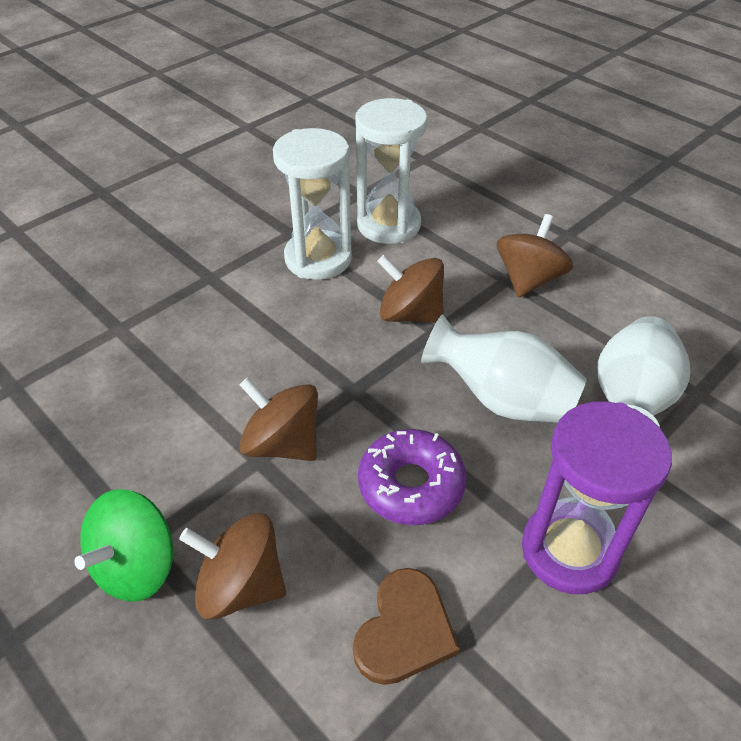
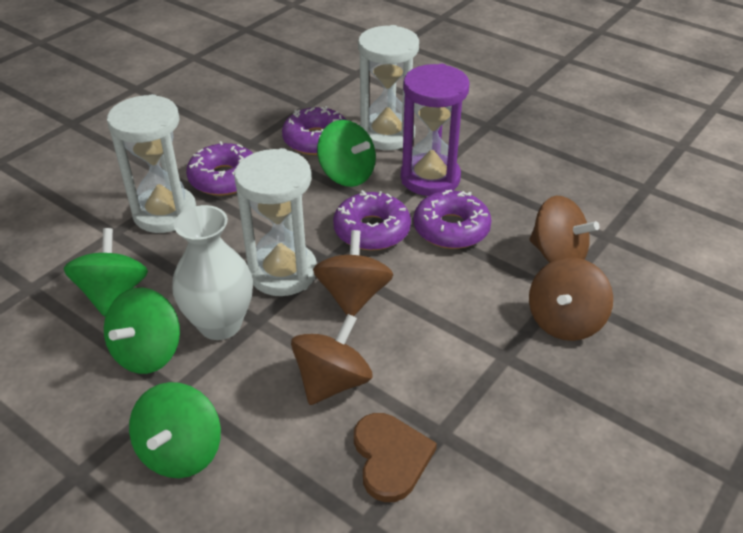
green spinning top: [74,489,173,602] = 1 -> [64,228,148,317] [104,287,180,374] [129,382,221,478] [317,120,376,187] = 4
purple donut: [358,429,467,525] = 1 -> [186,141,253,196] [282,106,346,155] [333,190,411,251] [414,190,492,249] = 4
white hourglass: [273,128,352,280] [355,98,428,244] = 2 -> [107,94,196,233] [234,148,317,296] [358,25,419,150] = 3
white vase: [421,314,587,423] [598,316,690,427] = 2 -> [172,205,253,340] = 1

